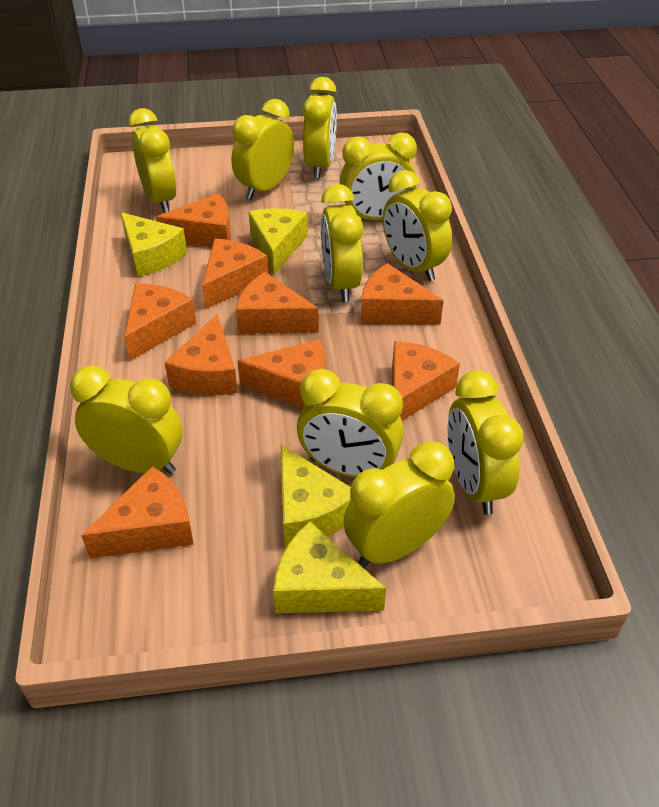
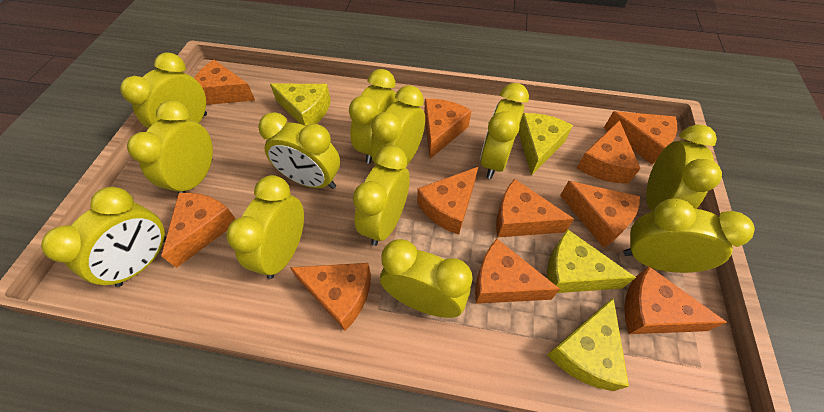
orange cheese: [81,466,194,558] [124,283,196,361] [156,194,231,247] [164,314,238,396] [202,239,269,309] [236,272,319,334] [238,339,326,408] [361,263,444,324] [392,341,460,421] = 9 -> [161,193,236,268] [194,60,255,105] [290,263,371,331] [417,166,479,235] [424,99,472,159] [475,239,560,304] [496,179,574,238] [560,181,640,248] [577,120,641,184] [604,111,677,165] [624,266,728,334] = 11
yellow clock: [70,365,183,474] [128,108,177,213] [232,99,294,200] [297,369,404,477] [303,77,337,178] [321,184,363,302] [339,133,417,220] [343,441,455,567] [383,170,452,281] [447,370,524,515] = 10 -> [41,187,166,287] [120,52,207,128] [127,100,213,193] [226,175,304,279] [258,112,340,189] [349,69,398,164] [353,145,410,246] [371,85,425,165] [380,239,473,318] [480,83,529,179] [623,198,755,273] [646,124,722,211] = 12

